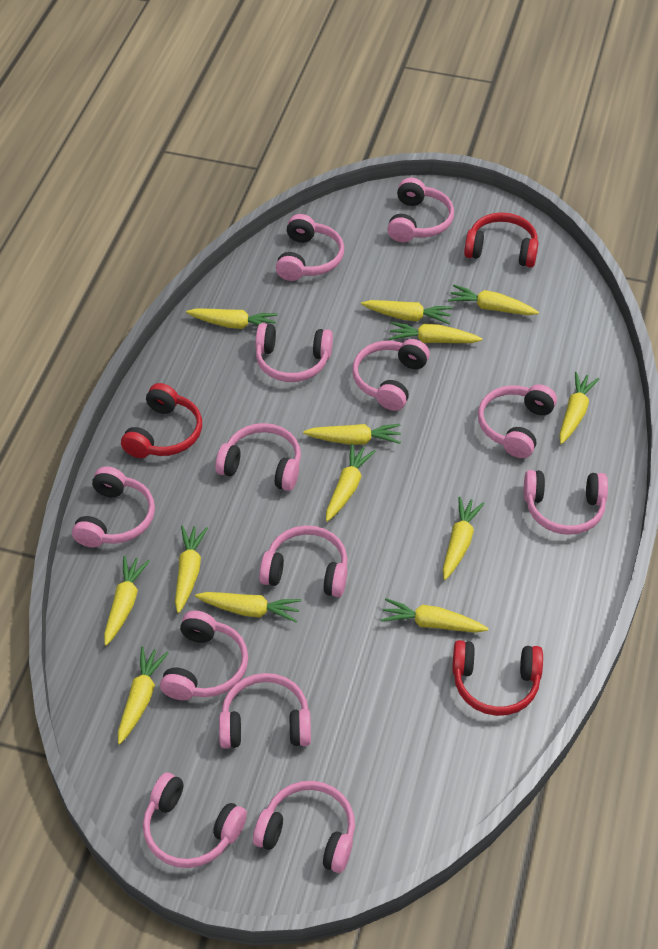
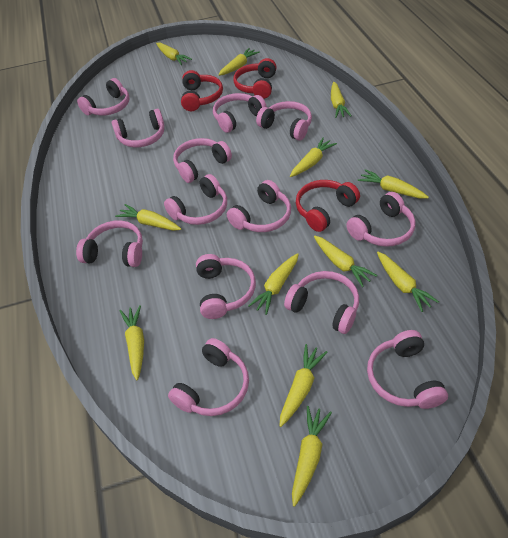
yellow carrot: [104,556,150,646] [118,647,168,744] [175,526,208,613] [186,308,278,329] [195,592,301,623] [303,424,401,445] [326,444,376,522] [361,300,453,324] [381,598,489,633] [389,322,482,343] [443,497,485,580] [448,285,539,315] [559,372,599,444] = 13 -> [115,204,181,231] [120,305,144,380] [156,42,192,65] [218,48,260,76] [248,253,299,315] [280,344,327,427] [290,137,337,177] [292,406,332,507] [314,236,377,287] [331,82,352,118] [358,169,429,199] [377,252,439,312] = 12

